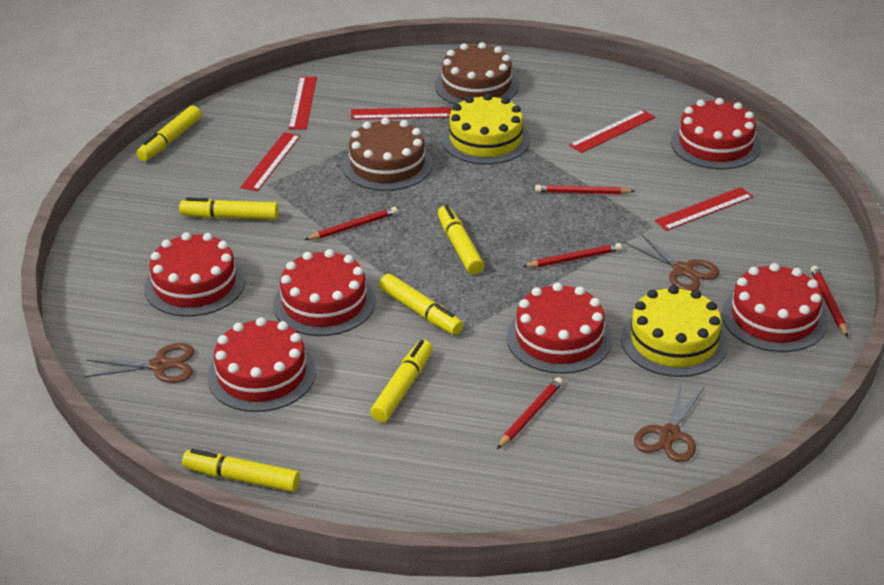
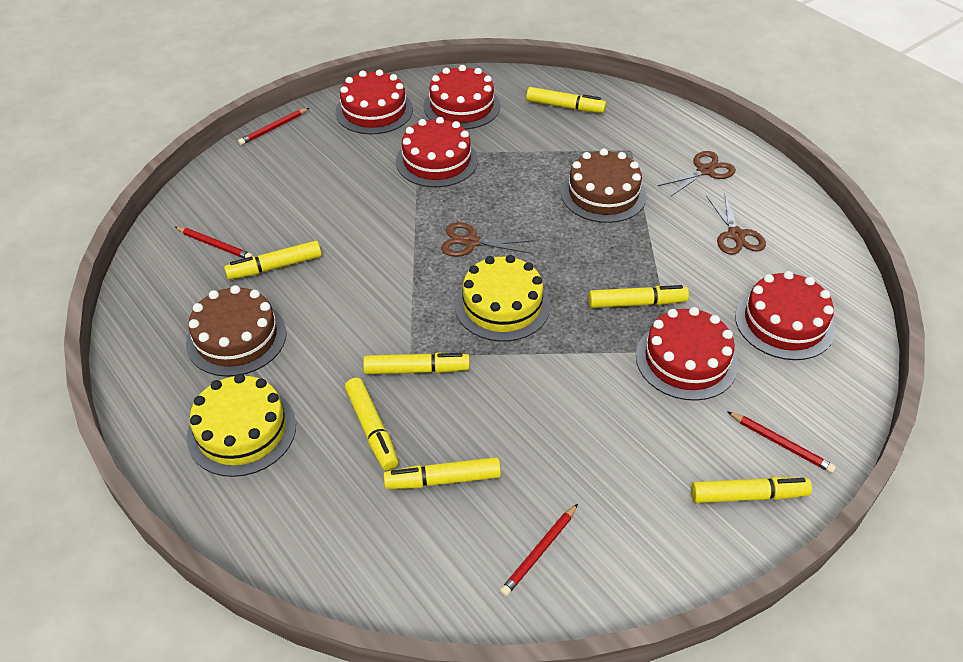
red cake: [144,232,245,317] [207,317,316,412] [273,249,375,336] [507,283,612,374] [671,98,761,169] [722,263,828,352] = 6 -> [335,69,413,134] [396,117,478,187] [424,65,500,129] [636,307,738,401] [735,271,835,360] = 5
red pencil: [304,207,398,240] [497,377,563,449] [522,243,622,267] [535,185,635,194] [811,266,848,337] = 5 -> [175,227,253,258] [238,108,309,145] [500,504,578,596] [727,411,836,473] = 4
red ruler: [240,132,301,191] [289,77,317,130] [351,107,451,120] [569,110,655,153] [655,187,753,231] = 5 -> none = 0
yellow marker: [137,106,201,161] [179,197,278,220] [182,449,300,492] [370,340,433,422] [379,274,464,335] [438,205,484,274] = 6 -> [224,241,322,280] [345,378,398,471] [363,352,470,374] [383,457,501,489] [526,87,606,113] [588,285,689,308] [691,477,812,503] = 7

